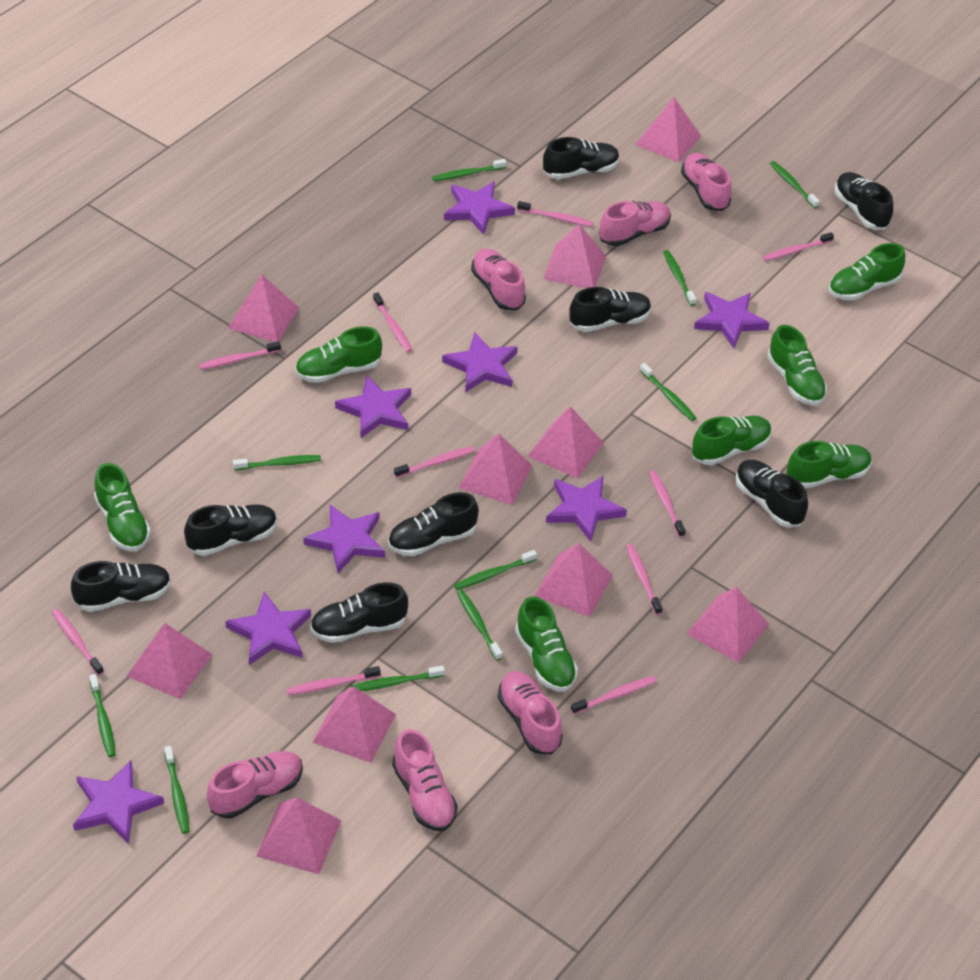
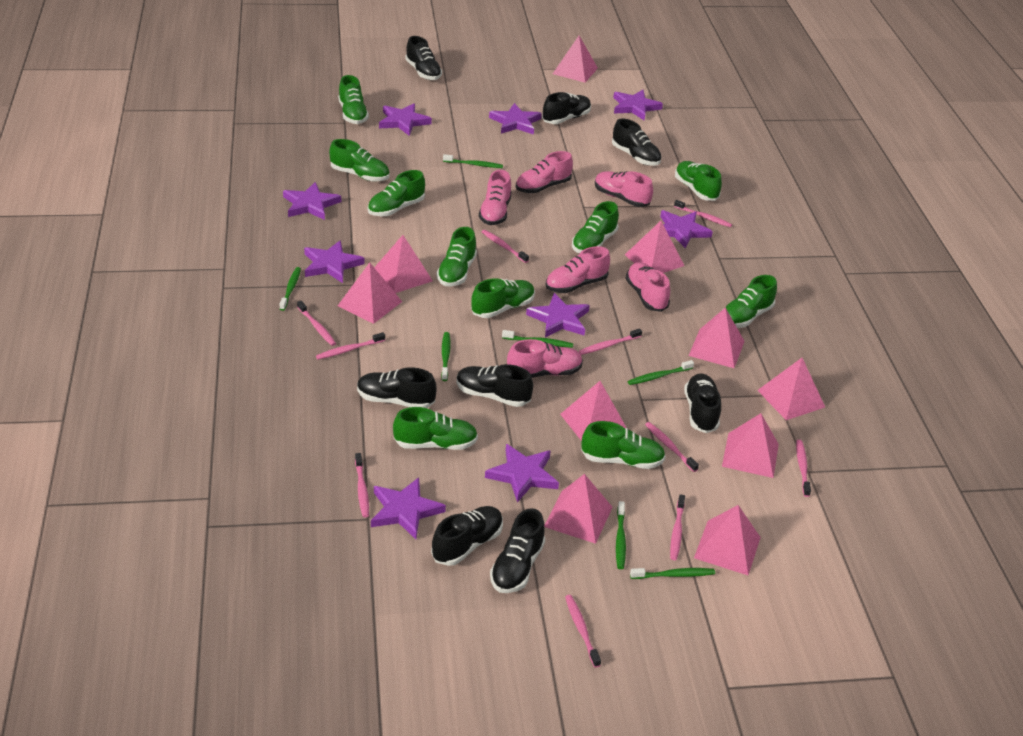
green shoe: [94,463,151,551] [295,326,382,383] [515,596,578,692] [692,416,772,465] [767,325,827,405] [787,441,872,489] [828,243,905,300] = 7 -> [329,139,390,181] [338,75,369,124] [368,170,425,216] [393,407,478,450] [437,227,477,286] [471,278,535,318] [572,201,619,253] [581,421,666,469] [675,161,722,201] [725,275,777,328] = 10
green toothbrush: [89,674,116,757] [164,746,190,834] [233,455,321,470] [350,665,445,691] [432,159,507,181] [454,550,537,590] [457,590,503,661] [640,363,696,421] [663,250,696,306] [770,161,820,208] = 10 -> [280,267,301,311] [441,332,451,381] [443,154,503,168] [502,330,573,348] [616,501,626,569] [628,360,694,385] [630,568,715,579] = 7
purple star: [73,761,164,844] [226,592,311,665] [304,505,385,573] [335,376,411,438] [442,332,517,393] [444,181,515,235] [546,476,627,542] [694,292,770,348] = 8 -> [283,182,341,220] [304,240,364,283] [371,477,446,539] [379,103,432,136] [485,444,559,503] [489,103,542,134] [526,293,590,338] [613,90,663,120] [660,210,713,249] = 9

